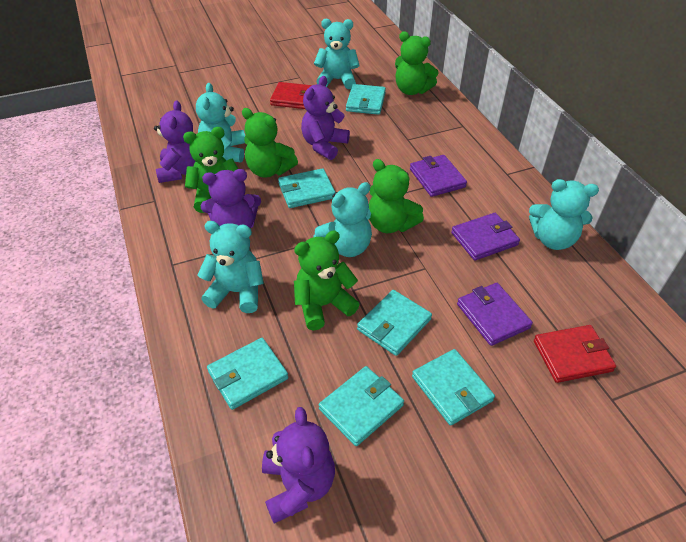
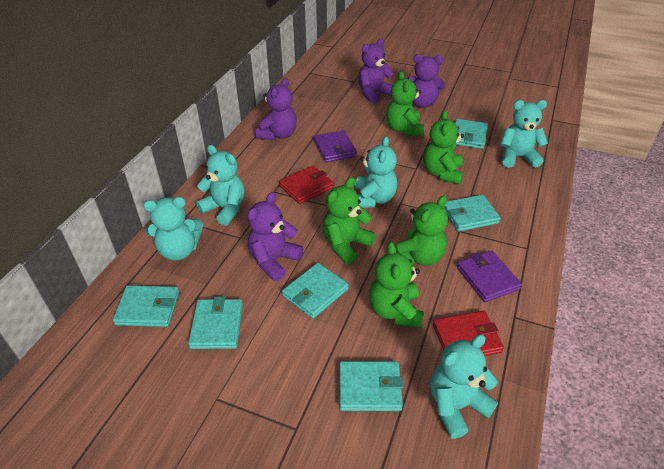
purple wallet: [410,155,467,197] [451,213,520,261] [457,283,533,346] = 3 -> [314,130,357,162] [457,251,522,302] = 2

